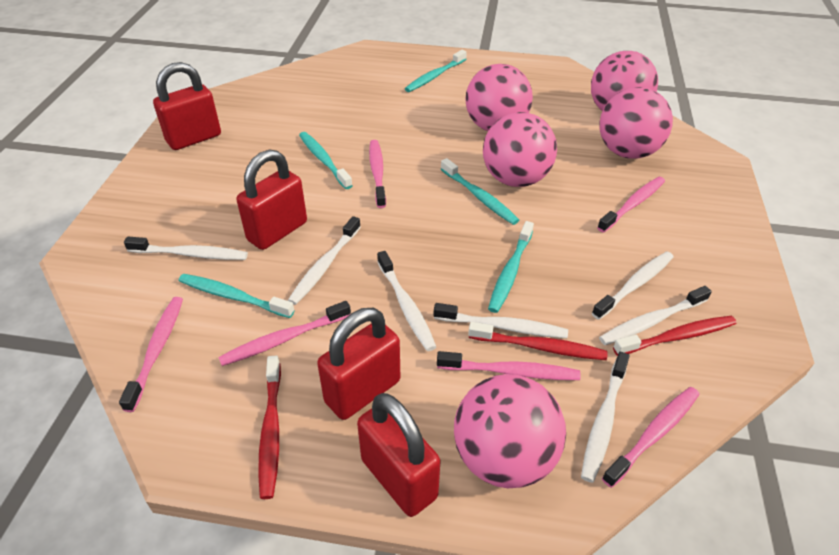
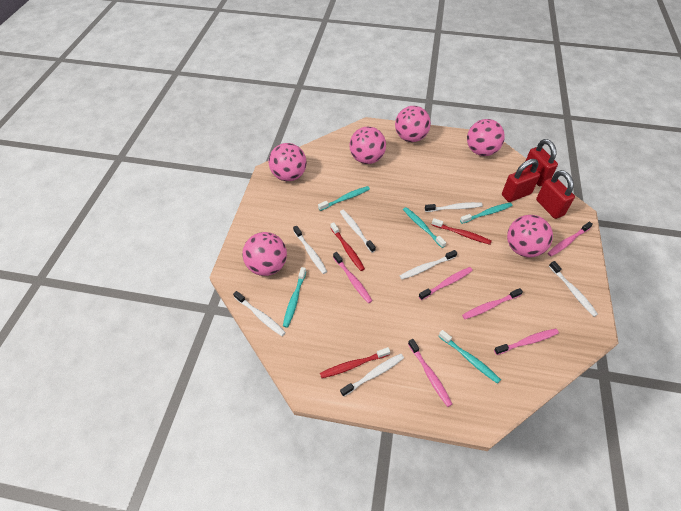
pink ball: [454,374,566,488] [465,64,533,131] [483,112,557,187] [591,51,658,111] [600,87,673,159] = 5 -> [242,232,287,276] [269,143,306,181] [349,127,386,164] [395,106,431,142] [467,119,505,156] [507,215,553,257] = 6
red padlock: [153,62,221,150] [236,150,307,250] [317,308,400,420] [357,393,440,517] = 4 -> [502,159,540,202] [525,139,558,186] [536,170,575,219] = 3

